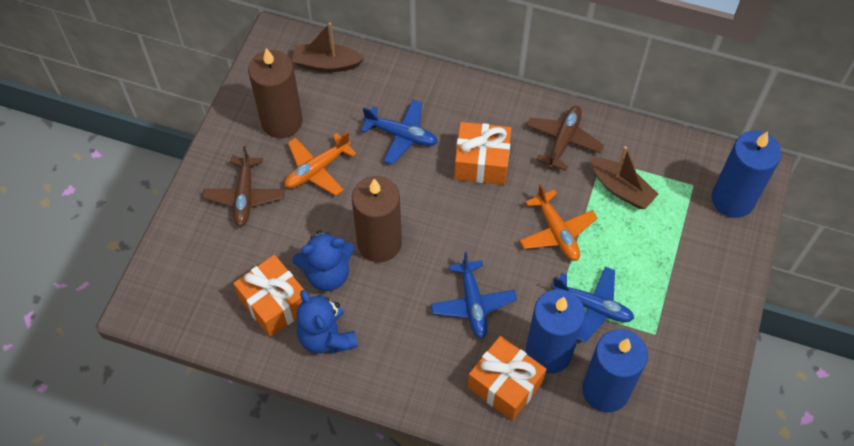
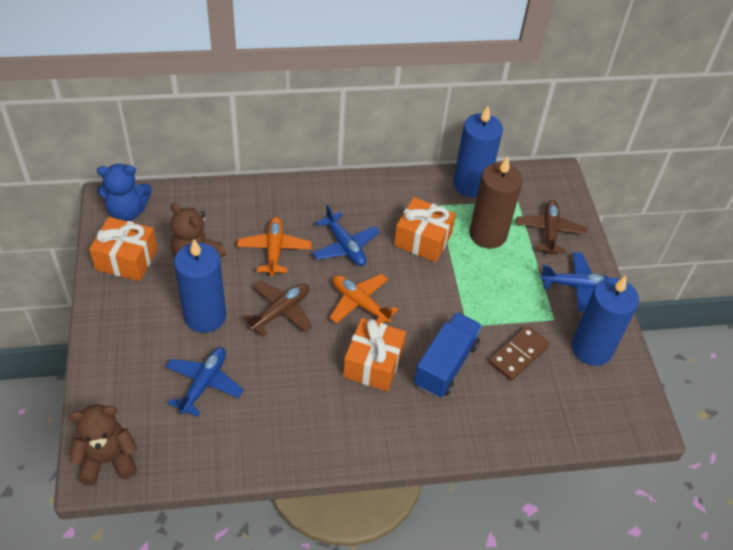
blue teddy bear: [292,230,354,291] [297,290,358,354] = 2 -> [97,164,152,221] = 1
blue truck: none = 0 -> [414,312,482,398] = 1
brown boat: [292,22,365,72] [590,146,658,209] = 2 -> none = 0
brown candle: [248,48,303,138] [352,176,402,262] = 2 -> [469,156,523,249] = 1
brown domino: none = 0 -> [489,325,550,381] = 1
brown teddy bear: none = 0 -> [69,404,137,486] [170,203,226,258] = 2

